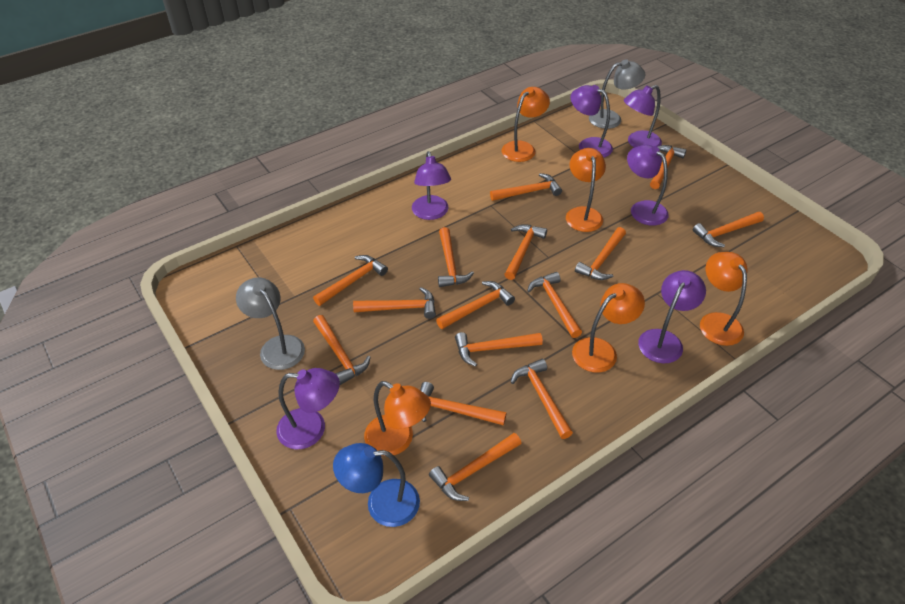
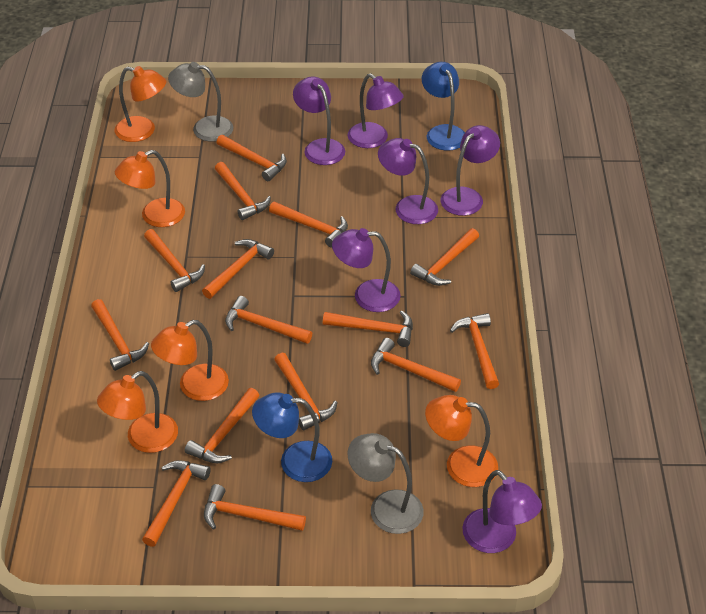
blue lamp: [333,443,420,527] = 1 -> [252,392,332,482] [422,62,465,151] = 2

